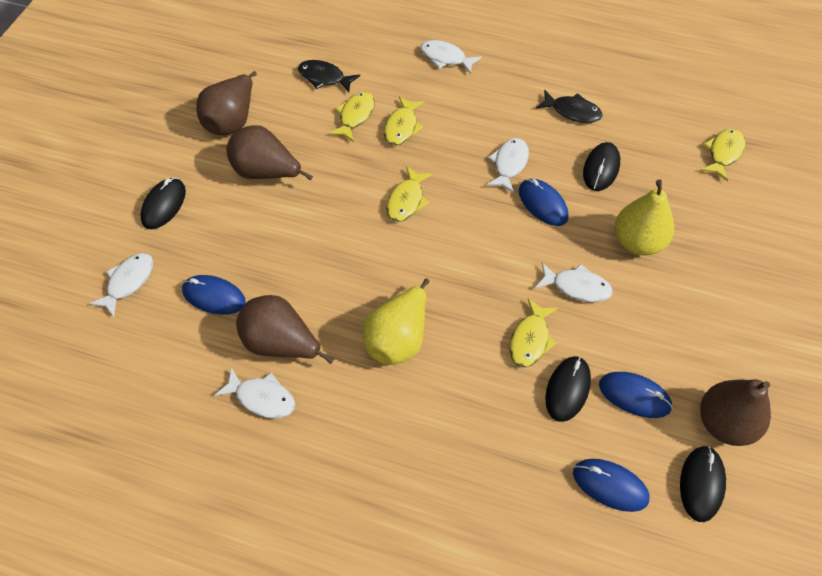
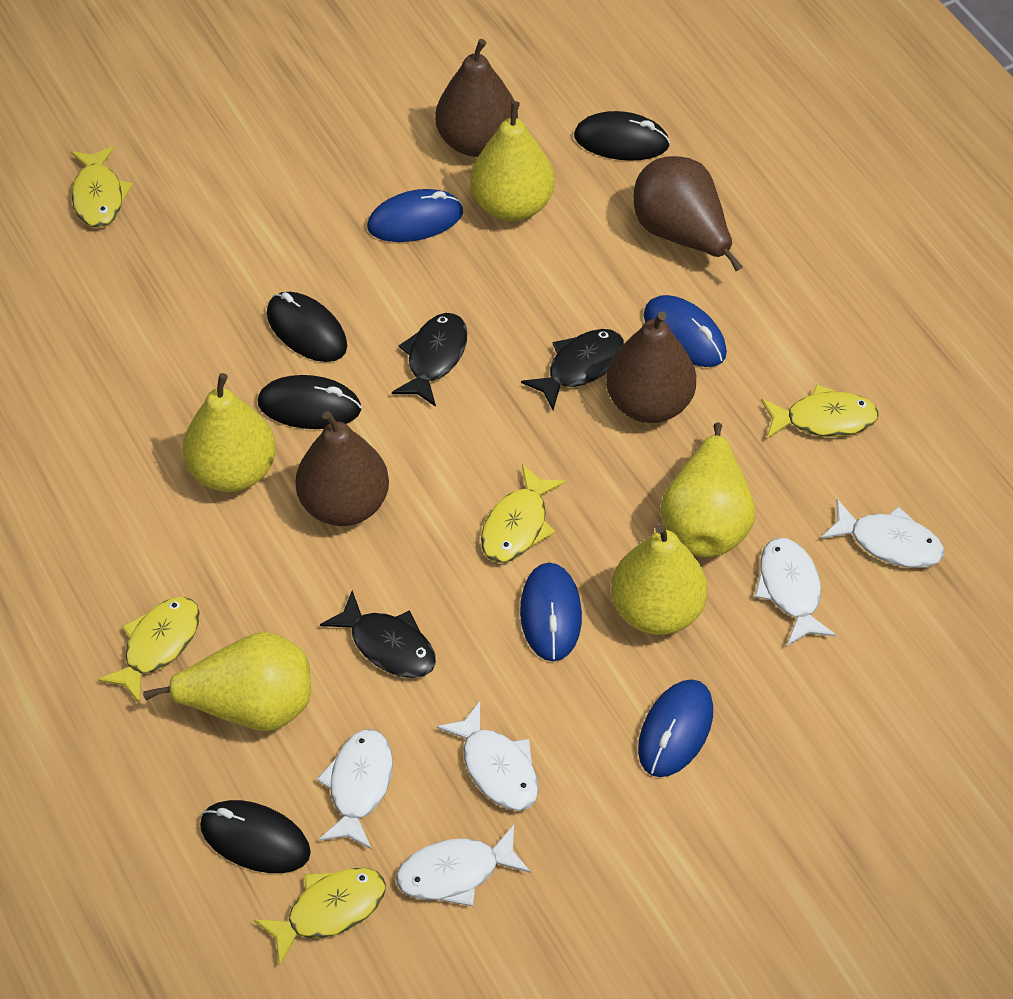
black fish: [298,60,360,92] [536,90,602,123] = 2 -> [320,590,436,678] [392,313,467,407] [521,329,624,410] = 3
yellow pear: [362,279,430,365] [615,180,674,256] = 2 -> [143,632,311,731] [183,373,276,492] [470,101,555,221] [611,524,708,635] [661,422,755,557] = 5

